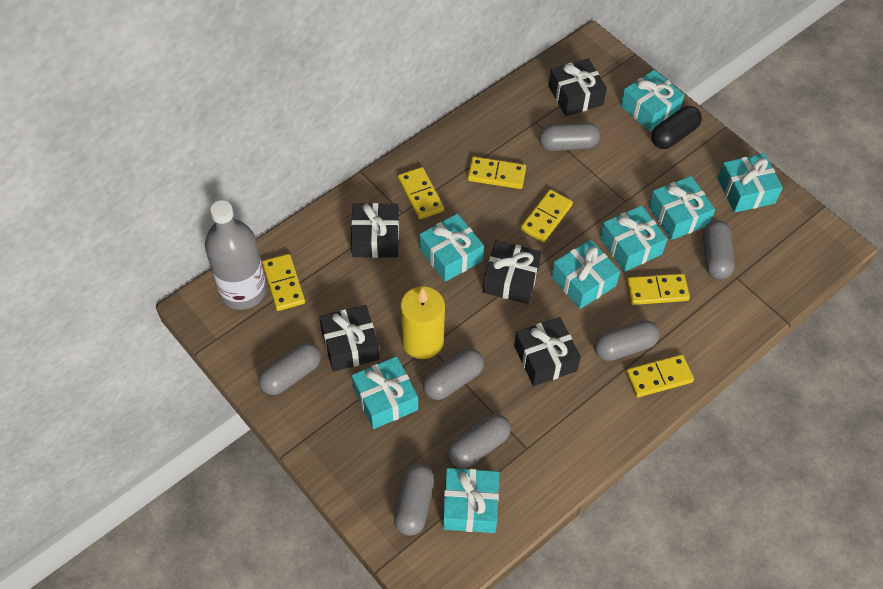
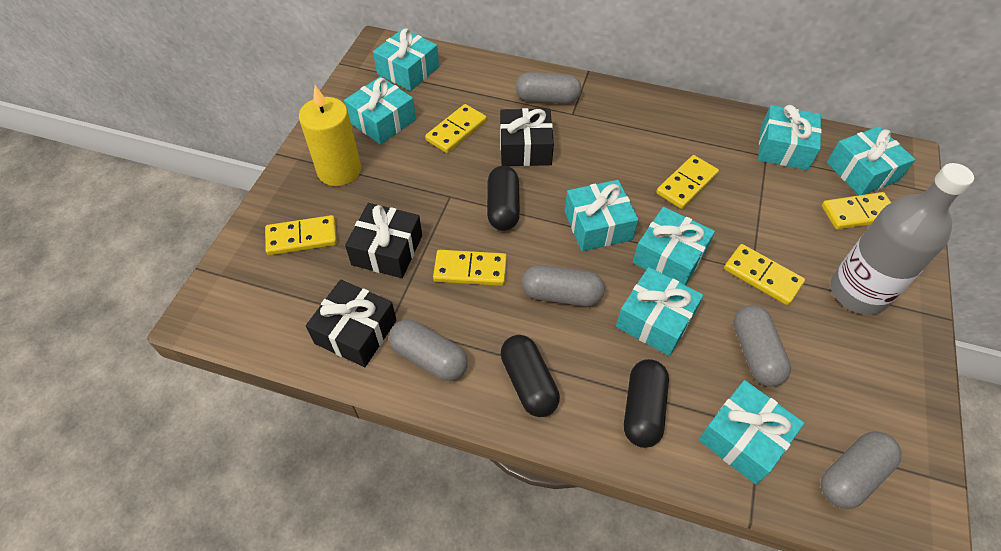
black capsule: [651,106,702,149] = 1 -> [487,166,520,231] [501,335,560,417] [624,359,669,448] = 3
black gift: [319,305,380,372] [351,203,399,258] [483,240,542,304] [514,317,581,386] [549,58,607,116] = 5 -> [306,280,397,367] [345,203,422,278] [500,108,554,166] = 3
grey capsule: [258,342,321,395] [394,463,434,536] [423,348,484,400] [447,414,511,468] [539,122,600,151] [594,320,659,361] [703,220,735,279] = 7 -> [389,320,468,381] [516,72,582,104] [522,265,605,306] [733,305,791,387] [821,431,902,509] = 5

